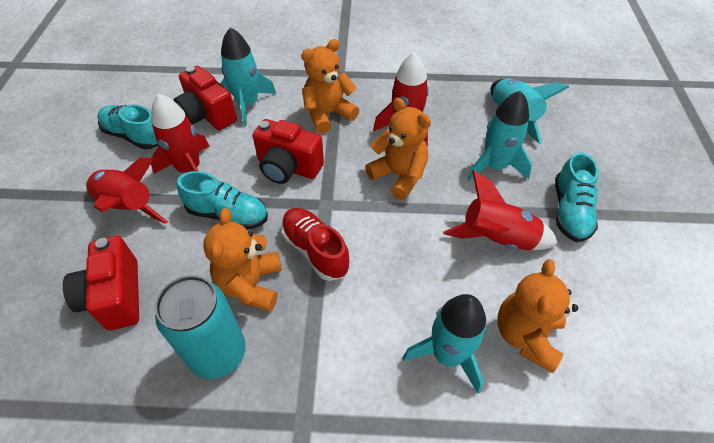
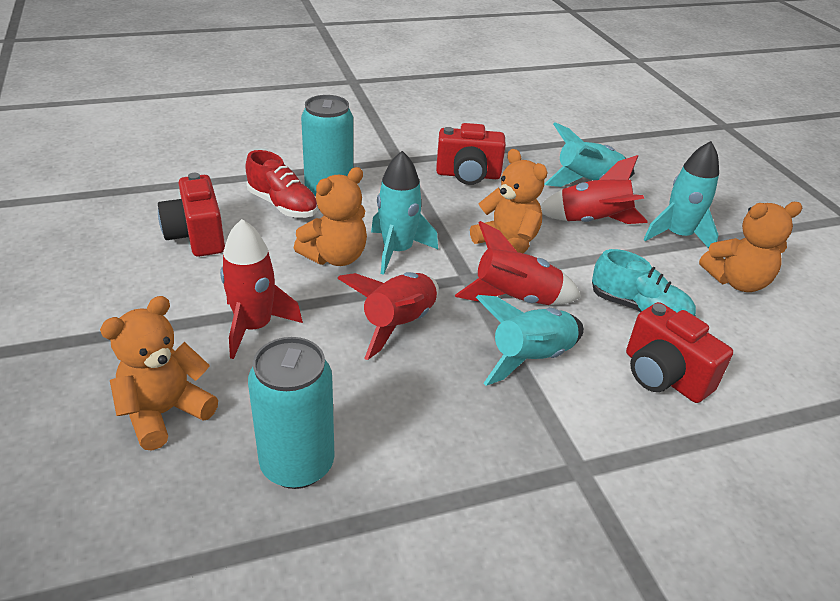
turquoise can: [155,275,246,379] = 1 -> [248,337,335,489] [301,95,353,197] = 2
turquoise shoe: [97,104,159,149] [177,171,268,230] [555,152,599,242] = 3 -> [592,249,696,317] = 1

